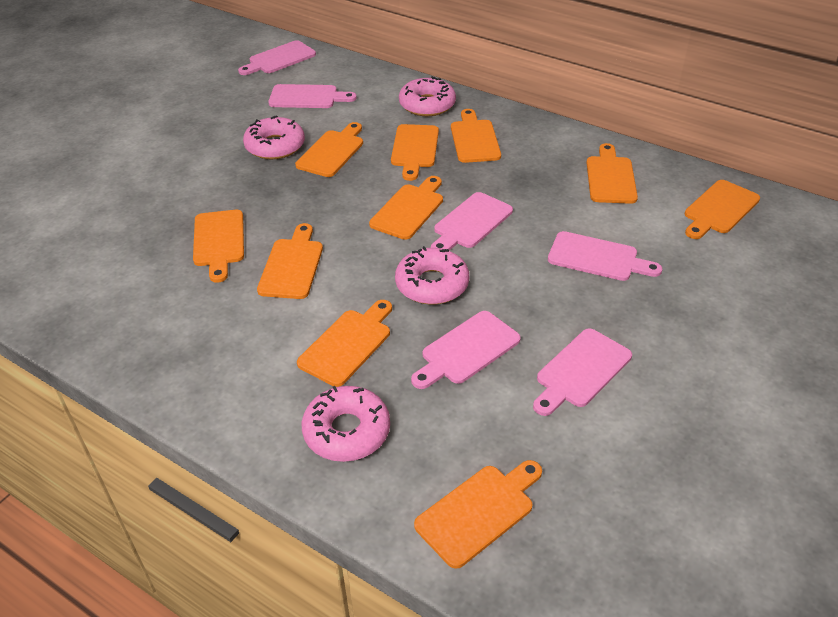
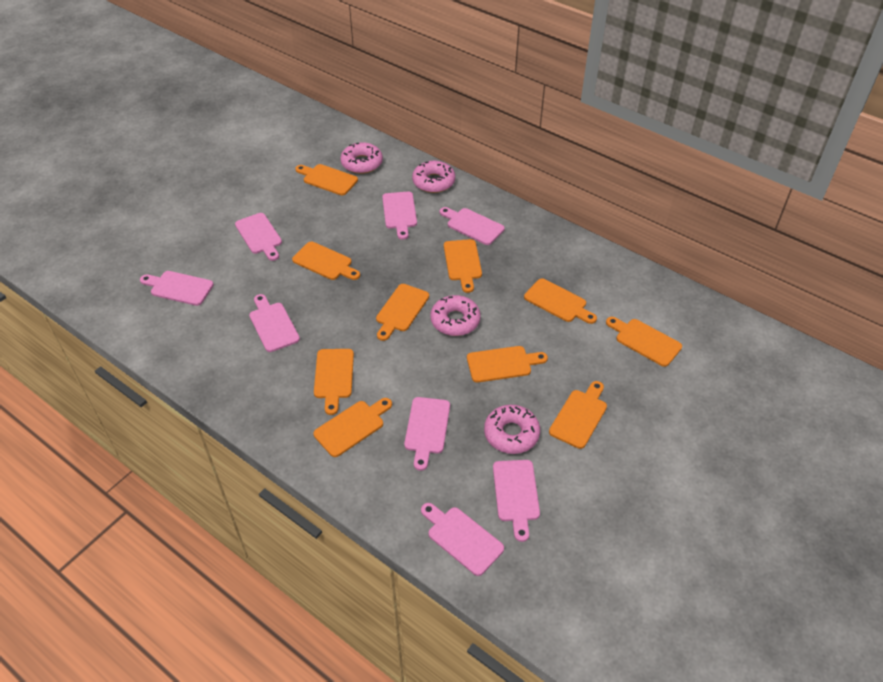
pink cutting board: [238,40,316,75] [268,84,357,108] [411,311,521,389] [431,192,513,250] [533,328,632,416] [548,231,662,281] = 6 -> [140,271,214,306] [235,213,282,261] [249,294,300,352] [382,192,417,240] [404,397,450,471] [421,503,504,576] [440,207,505,245] [493,460,540,542] = 8

